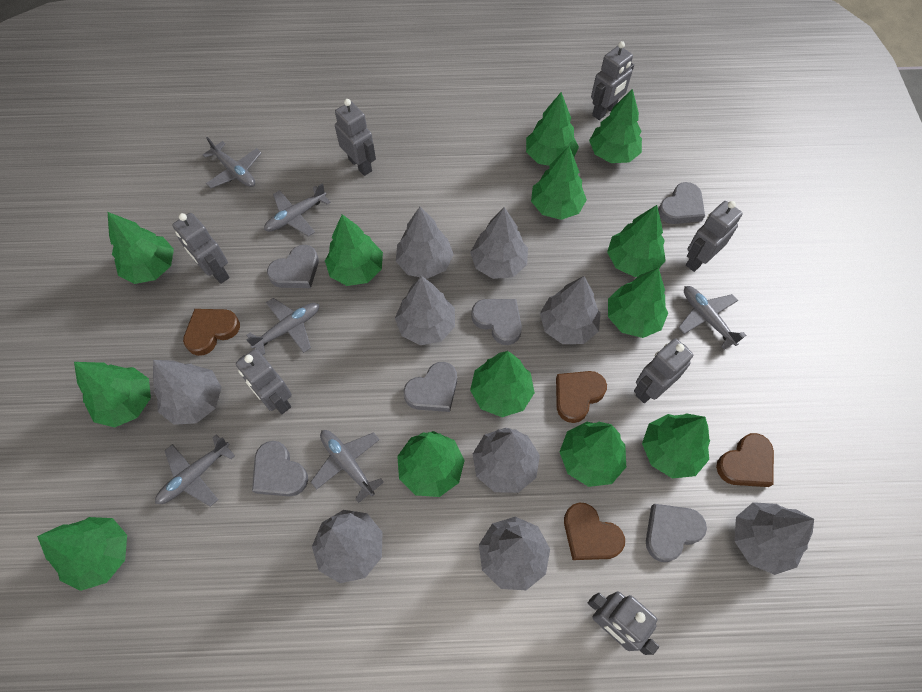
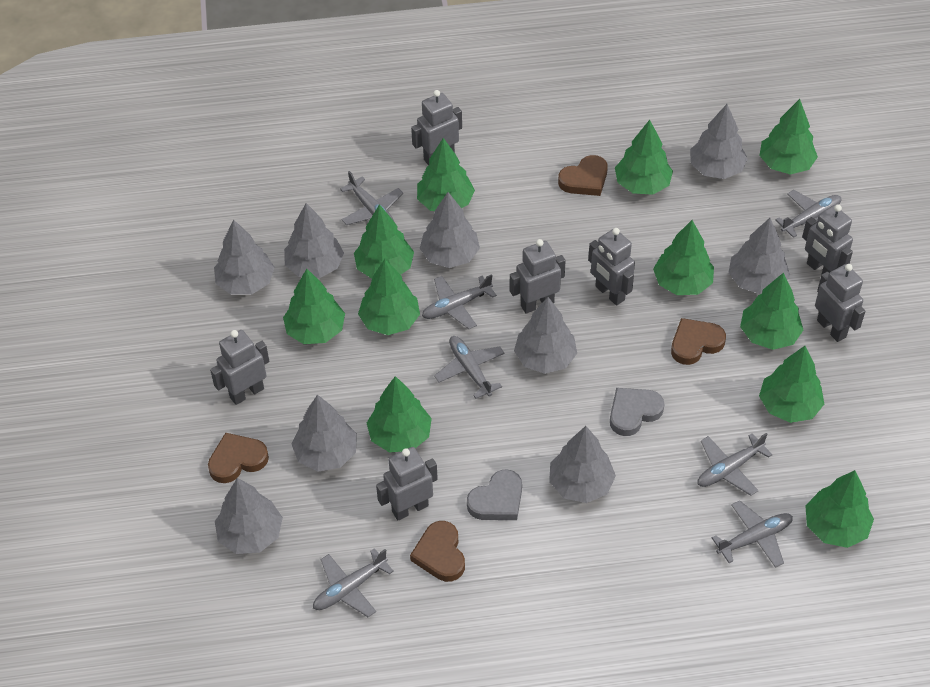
green tree: [37,517,127,591] [74,362,151,428] [108,212,174,284] [325,214,383,286] [397,431,465,497] [470,351,535,417] [526,92,579,166] [531,146,587,220] [560,422,626,487] [589,89,642,163] [607,205,666,277] [608,268,668,338] [642,413,710,479] = 13 -> [283,269,345,344] [354,204,414,279] [358,259,420,335] [367,376,432,452] [417,138,475,211] [615,120,673,195] [653,220,714,295] [740,273,803,350] [759,99,818,175] [759,346,824,423] [805,470,874,548] = 11
grey heart: [252,441,308,497] [267,245,319,288] [403,362,457,412] [471,299,522,345] [646,504,707,562] [658,182,705,224] = 6 -> [467,469,522,520] [610,388,664,436] = 2
grey plane: [155,434,235,507] [203,137,261,188] [246,298,319,355] [264,183,331,237] [311,430,384,503] [678,286,746,350] = 6 -> [313,548,394,617] [340,171,403,225] [422,274,497,329] [434,336,504,399] [697,433,772,496] [712,501,793,568] [775,190,841,238] = 7

